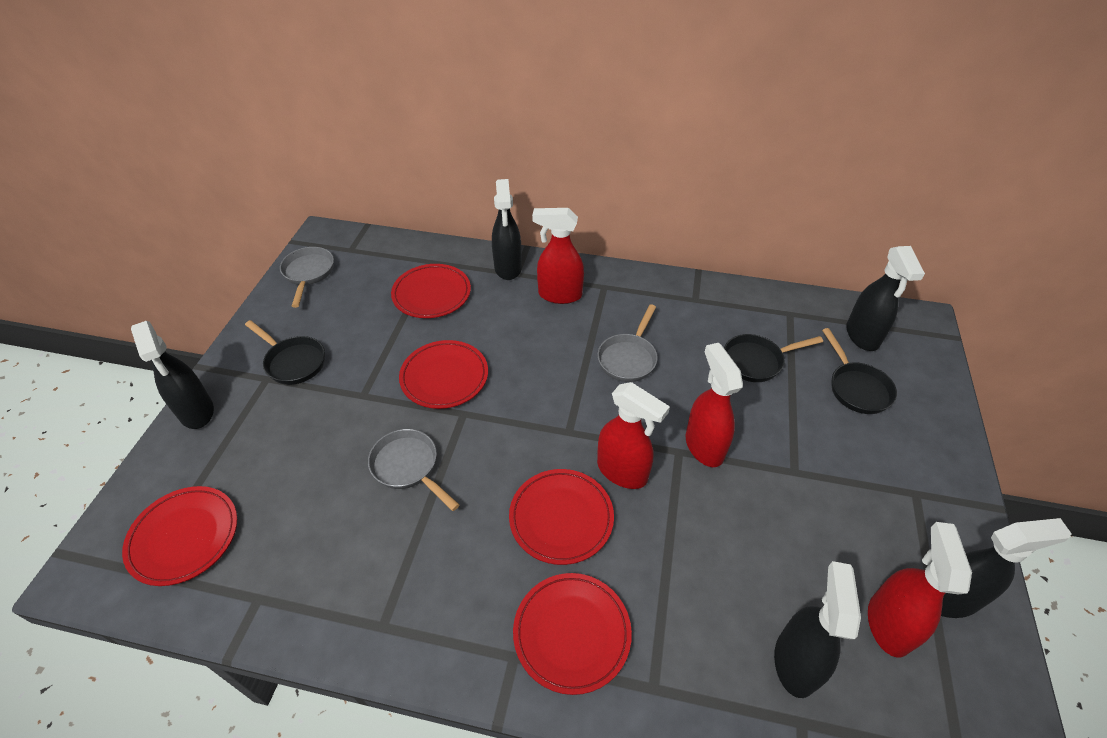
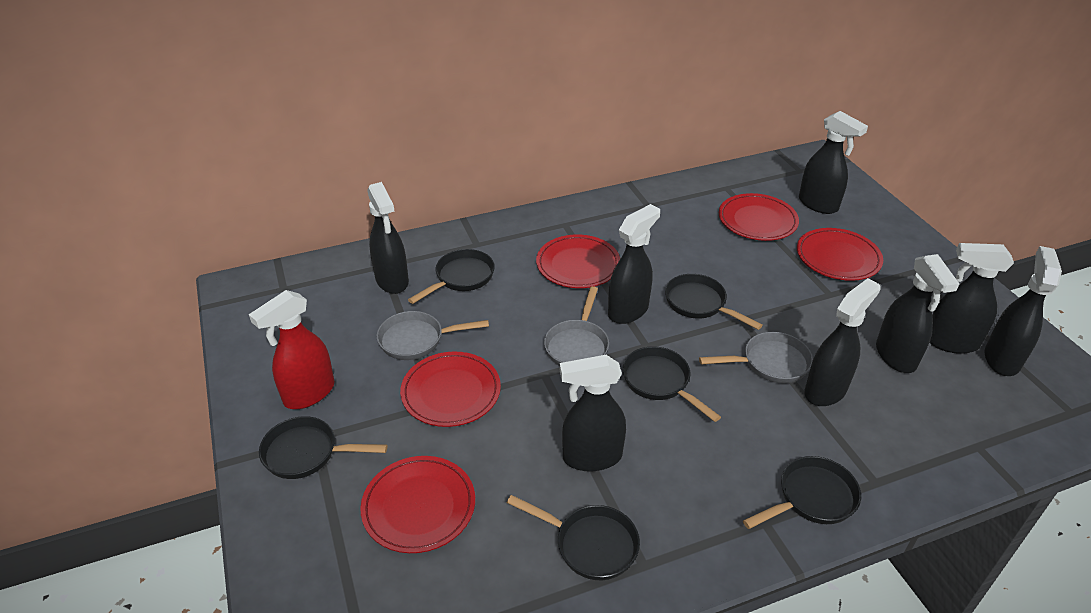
black pan: [245,320,325,385] [724,334,823,382] [822,328,897,414] = 3 -> [259,416,388,479] [408,249,495,304] [507,495,640,580] [622,346,721,422] [665,274,763,330] [743,456,861,529] = 6
black spray bottle: [131,321,214,429] [492,179,522,280] [774,561,861,698] [846,246,925,351] [941,518,1072,618] = 5 -> [367,182,409,294] [560,355,626,472] [608,204,660,324] [799,111,868,214] [805,278,881,406] [876,254,959,373] [930,243,1014,354] [985,246,1062,376] = 8
red spray bottle: [532,208,584,304] [597,382,670,489] [686,343,743,467] [868,522,972,657] = 4 -> [249,290,335,409] = 1

